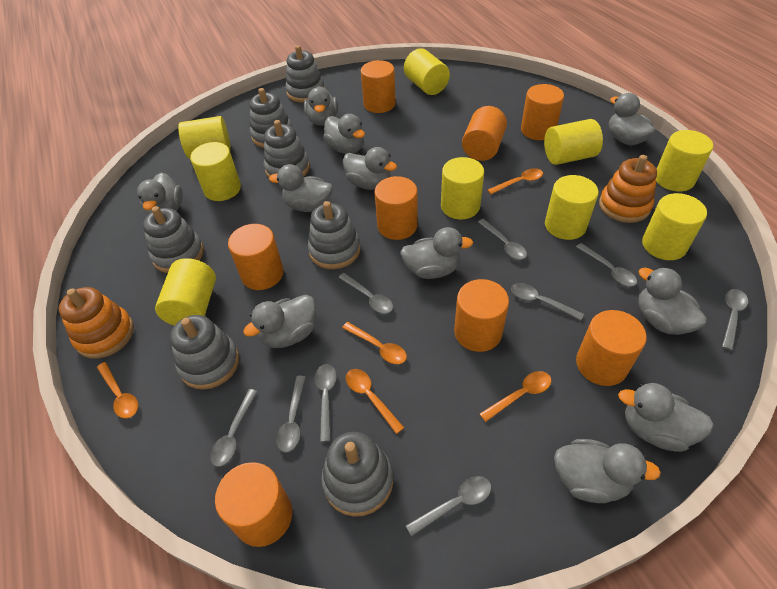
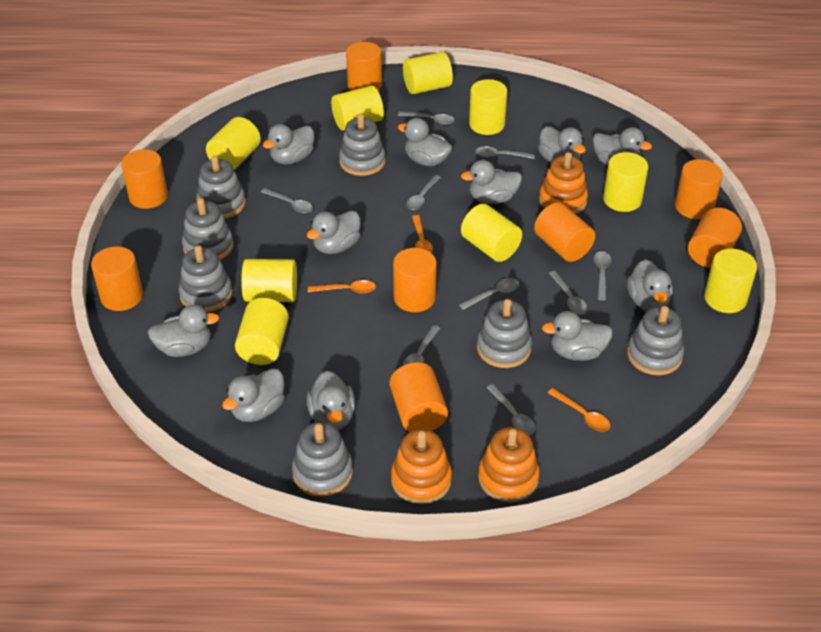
orange spoon: [97,362,138,418] [342,322,407,364] [346,369,404,434] [480,371,551,422] [487,168,543,194] = 5 -> [308,280,376,294] [412,215,433,253] [548,388,610,432] = 3
orange stacking toy: [59,287,134,359] [599,155,657,223] = 2 -> [391,429,452,504] [478,427,540,502] [539,152,588,214] = 3

